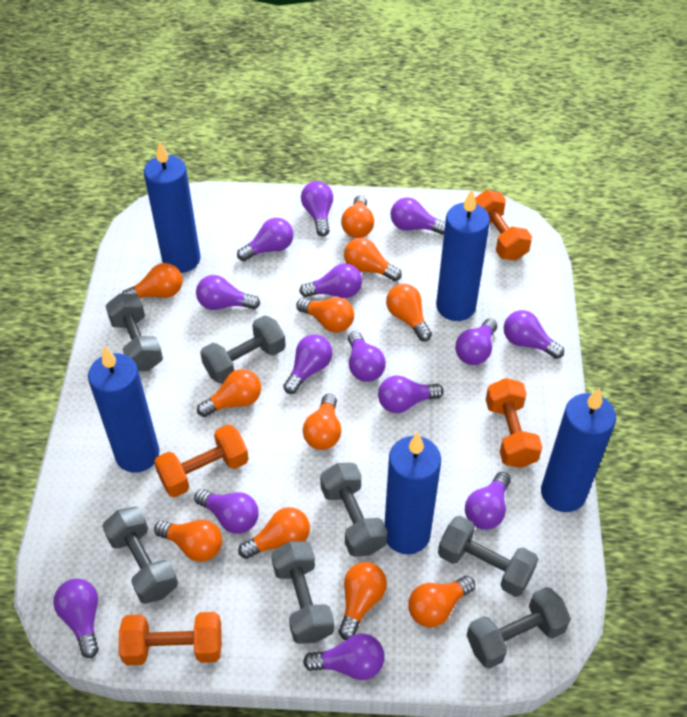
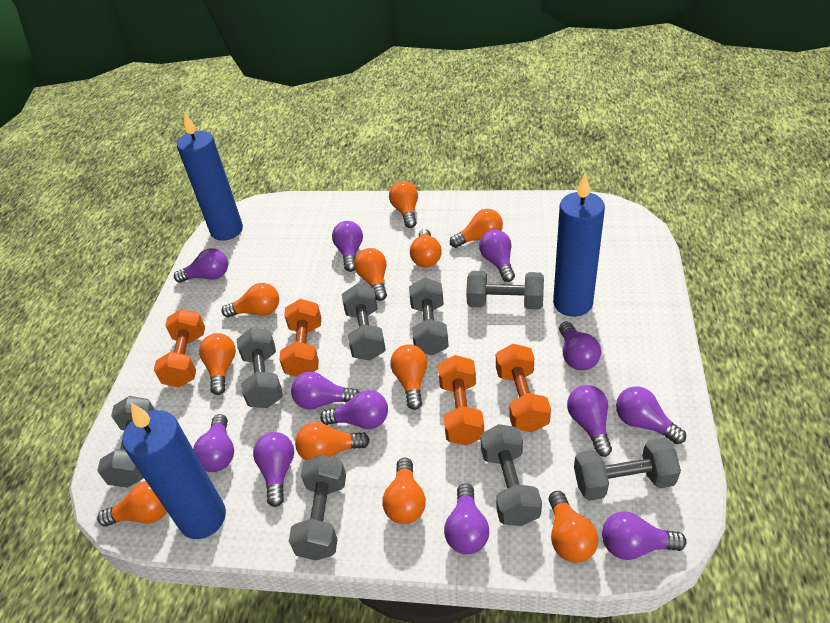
blue candle: [88,346,160,473] [144,140,201,273] [384,433,441,554] [436,190,490,321] [541,388,616,512] = 5 -> [122,403,226,539] [177,112,243,241] [553,173,605,317] = 3
grey dumbbell: [102,507,178,604] [105,293,163,371] [200,315,286,384] [271,541,334,644] [320,463,388,557] [438,516,538,597] [467,587,571,669] = 7 -> [97,396,155,488] [237,328,283,408] [289,455,346,561] [342,284,386,360] [409,278,449,356] [466,271,544,309] [480,424,542,526] [574,438,681,501] = 8
purple light bulb: [53,579,99,658] [194,489,259,534] [196,275,260,310] [237,218,294,261] [283,335,332,394] [299,263,362,298] [301,181,333,237] [303,634,385,680] [348,331,386,382] [378,375,444,413] [391,197,445,235] [455,318,497,365] [465,472,511,530] [504,310,564,359] = 14 -> [174,248,228,283] [193,414,234,472] [253,432,294,507] [291,372,359,410] [320,390,388,429] [332,221,363,272] [444,483,489,554] [479,230,515,282] [559,322,601,370] [567,385,612,457] [602,511,687,560] [616,386,686,444] = 12

